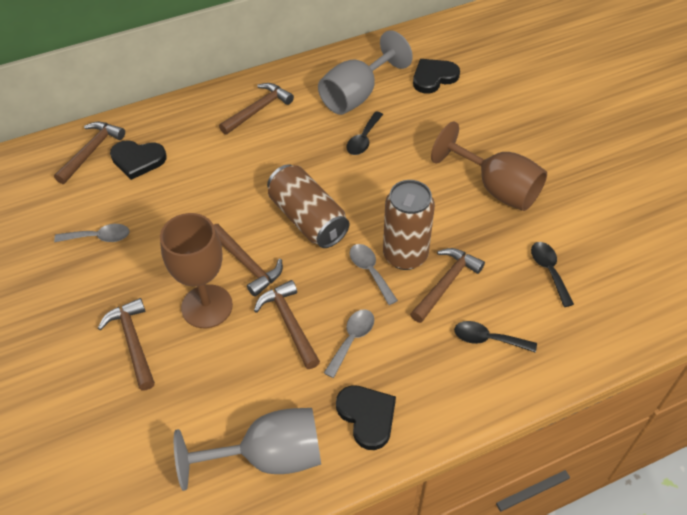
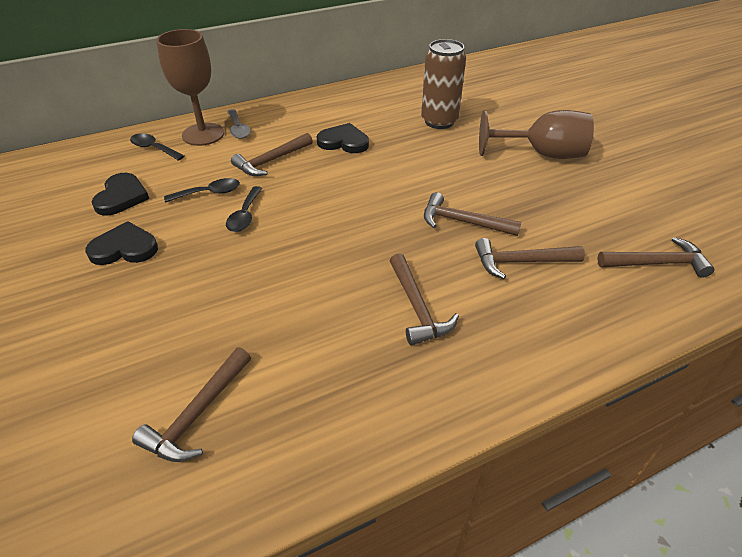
brown can: [267,164,349,248] [383,180,435,270] = 2 -> [421,39,466,129] = 1
grey goblet: [174,408,321,491] [318,30,413,115] = 2 -> none = 0
grey spoon: [54,224,129,242] [324,309,374,378] [349,244,398,305] = 3 -> [227,109,251,139] = 1

